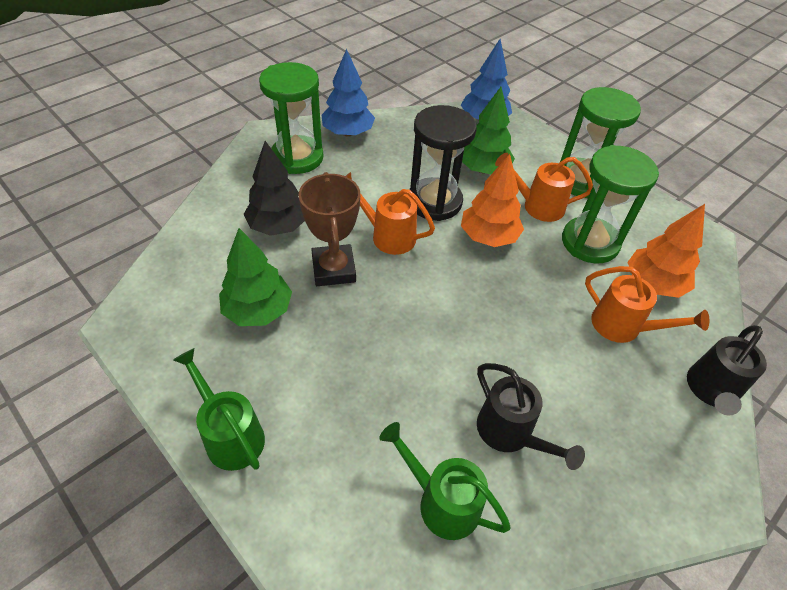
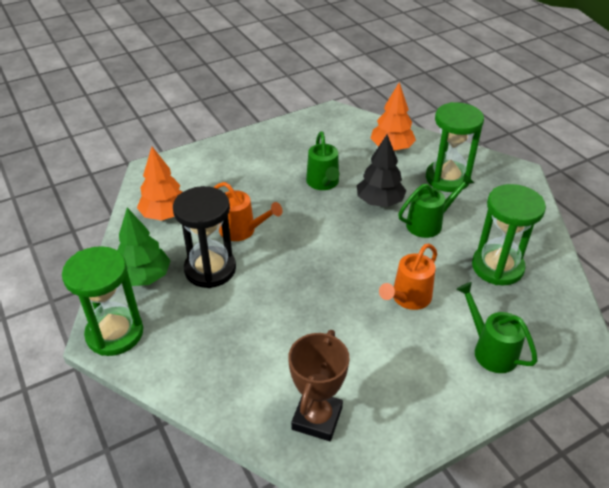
black watering can: [477,363,585,470] [687,325,767,416] = 2 -> none = 0
blue tree: [322,49,375,137] [461,39,512,120] = 2 -> none = 0
green tree: [219,228,292,326] [462,87,515,174] = 2 -> [117,208,171,286] = 1
green watering can: [173,348,265,471] [379,422,511,540] = 2 -> [306,131,339,190] [398,173,474,238] [456,282,538,373] = 3
orange watering can: [346,172,435,255] [495,153,593,222] [585,266,709,343] = 3 -> [214,182,282,241] [379,244,437,310] = 2

